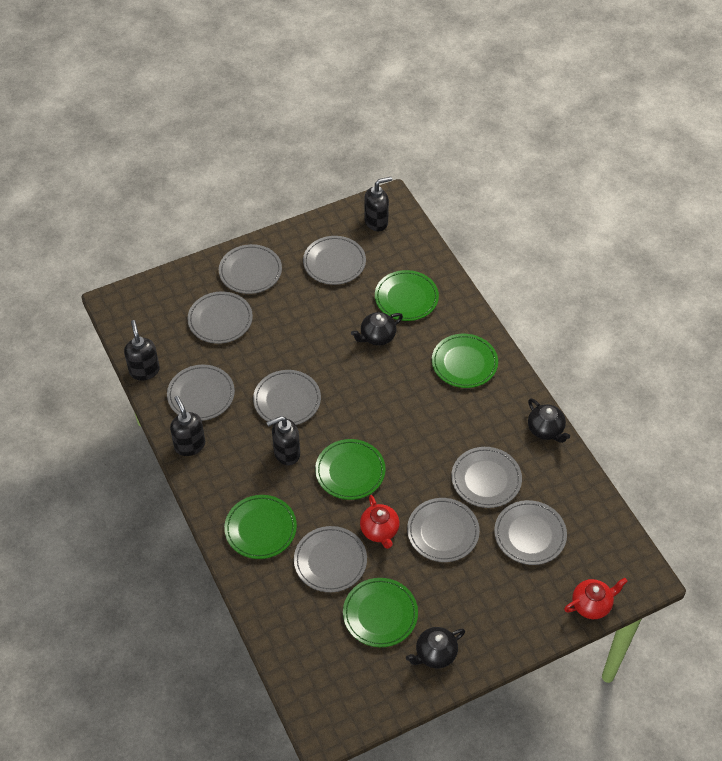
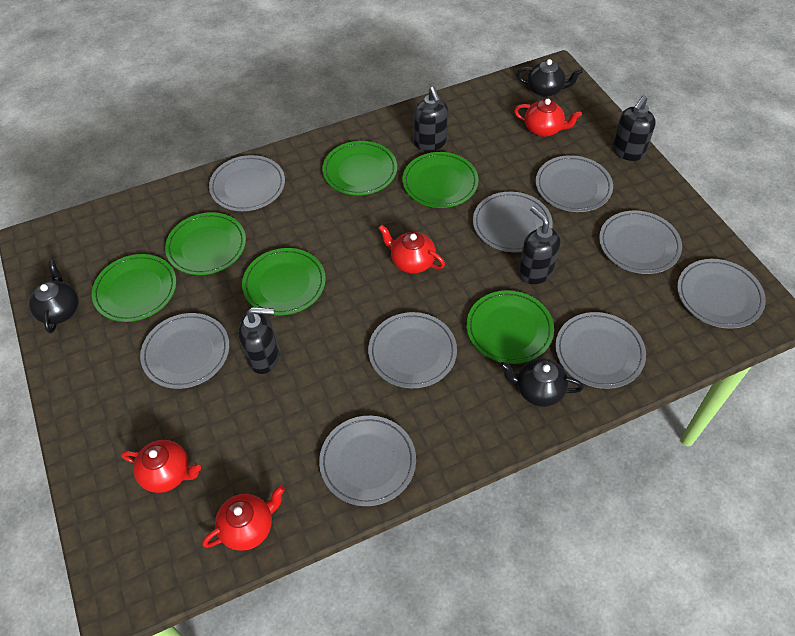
green plate: [224,495,297,559] [315,439,386,500] [343,578,418,647] [375,270,439,321] [432,334,498,388] = 5 -> [92,254,176,322] [165,212,246,275] [242,248,326,315] [322,141,397,195] [402,152,479,208] [466,290,554,364] = 6
red teapot: [360,495,399,549] [564,578,628,619] = 2 -> [121,440,201,493] [202,485,285,551] [379,225,445,273] [514,99,582,137] = 4

